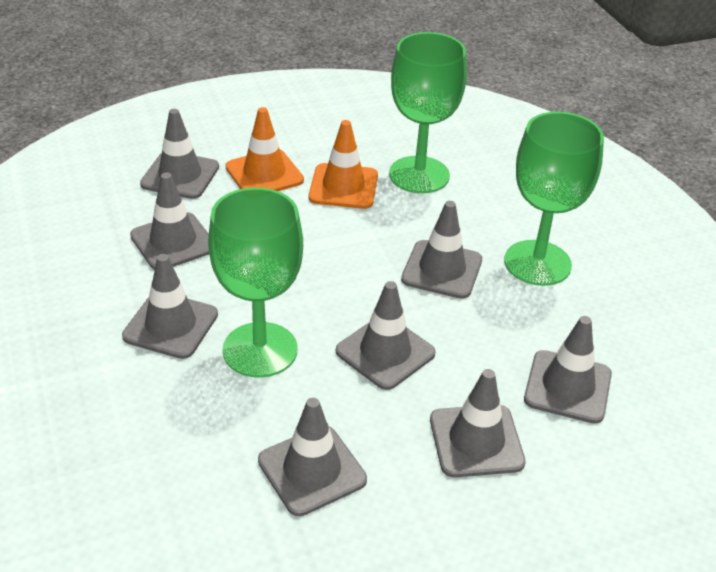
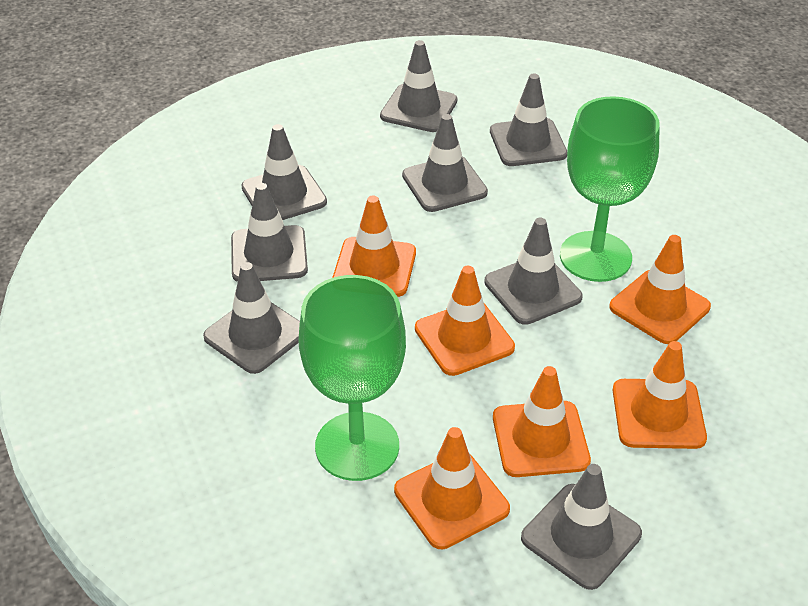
green goblet: [208,187,303,378] [389,32,467,193] [504,112,604,286] = 3 -> [299,275,406,481] [560,96,660,282] = 2
orange traffic cone: [226,107,304,191] [309,120,378,209] = 2 -> [332,196,416,297] [394,427,510,549] [415,266,515,376] [493,366,591,477] [609,235,711,344] [613,341,707,449] = 6

